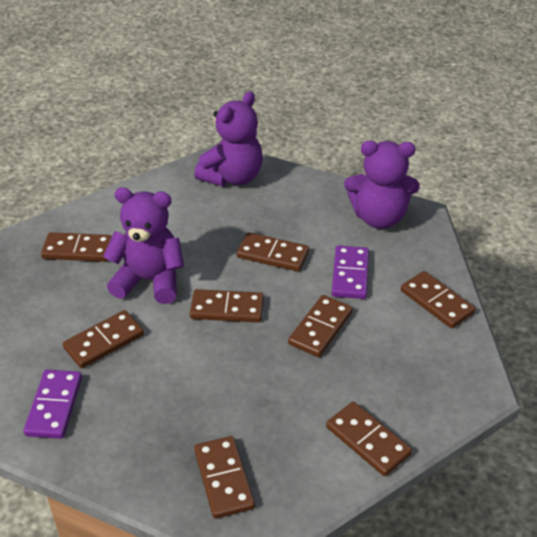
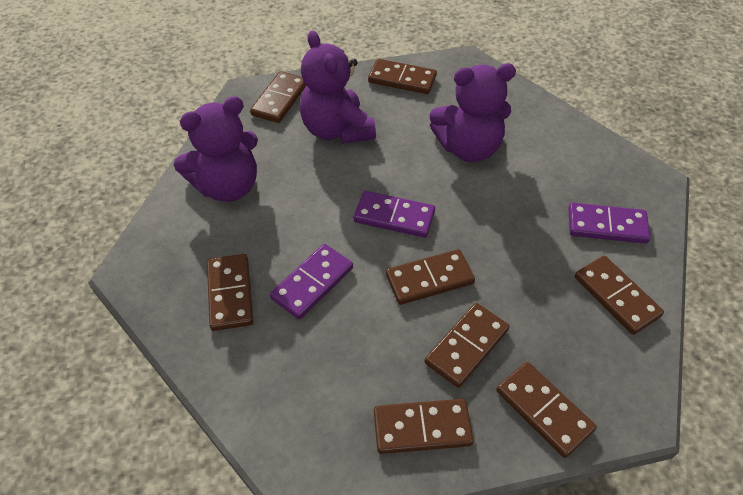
purple domino: [24,370,82,439] [332,245,369,299] = 2 -> [270,244,353,319] [354,191,435,238] [568,203,650,244] = 3

